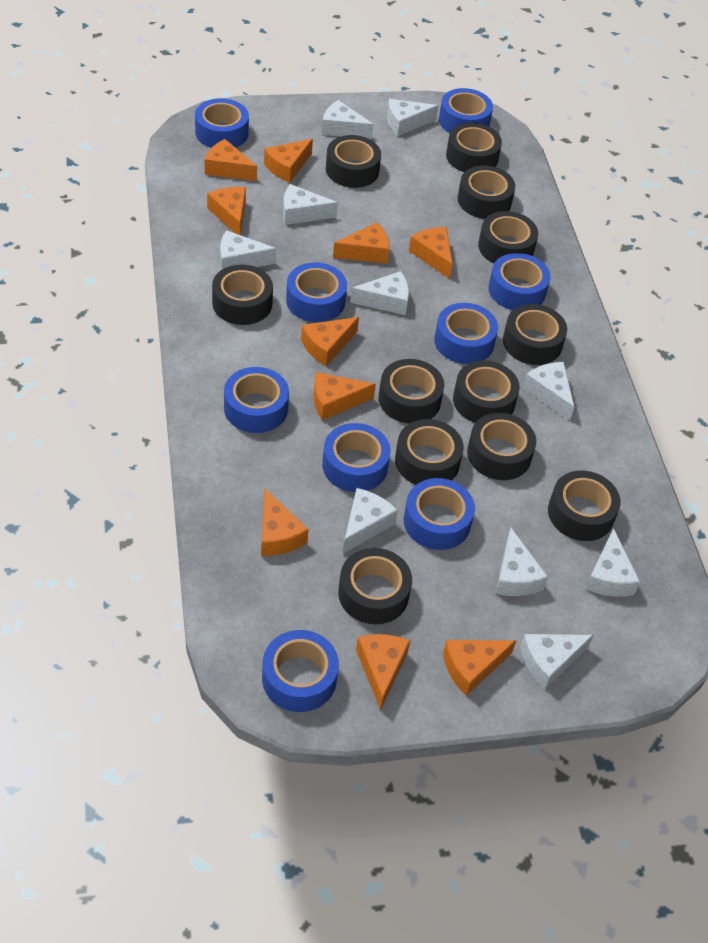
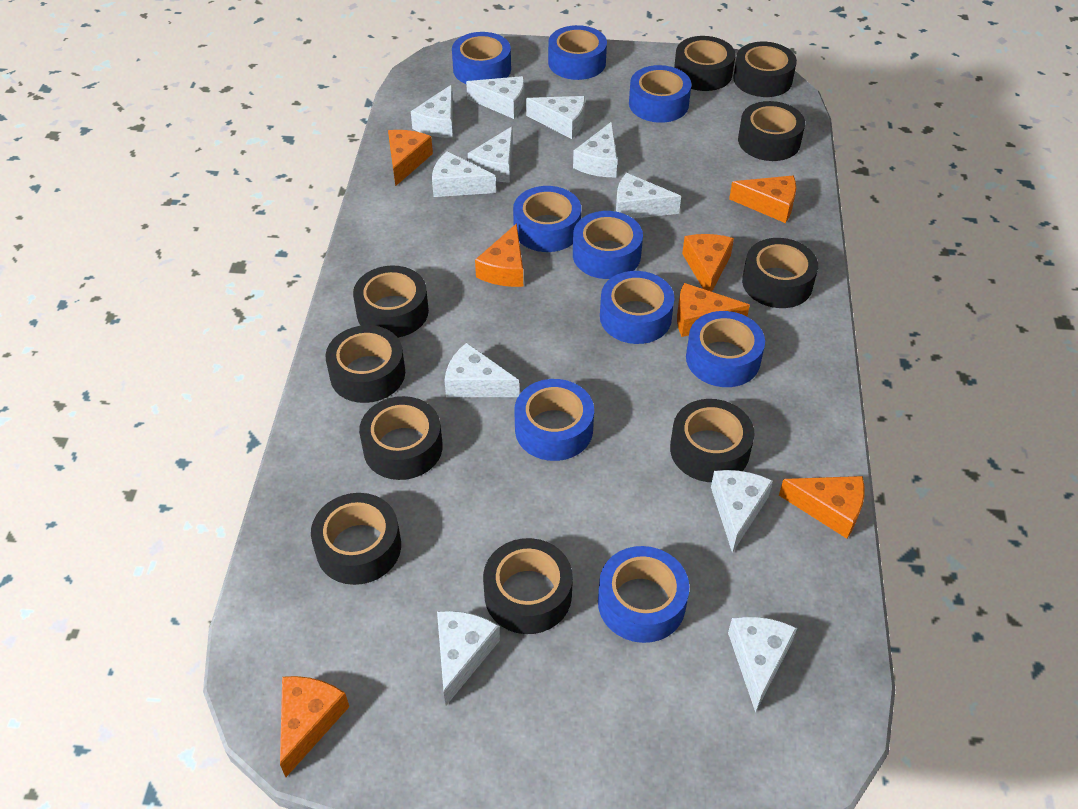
black tape: [212,264,273,325] [326,135,381,188] [338,548,412,624] [379,359,444,424] [395,419,464,485] [446,123,502,172] [453,360,520,423] [458,165,515,219] [467,413,536,480] [478,211,538,263] [503,304,567,365] [548,471,621,541] = 12 -> [311,493,401,585] [326,325,405,403] [353,265,429,338] [359,396,443,480] [483,538,573,634] [670,399,754,482] [674,36,735,91] [733,42,797,97] [738,101,805,161] [742,238,818,308] = 10
orange cheese: [205,139,257,181] [207,187,246,235] [261,489,309,556] [264,139,313,183] [301,317,359,366] [314,372,376,420] [333,222,390,264] [356,634,410,710] [409,227,453,279] [443,640,517,696] = 10 -> [280,676,349,777] [388,130,433,186] [475,223,523,287] [677,283,750,337] [682,234,734,292] [729,176,796,223] [779,476,864,539] = 7
white cheese: [220,230,277,270] [283,184,338,225] [322,100,373,139] [343,488,398,553] [350,271,409,315] [387,99,438,136] [495,528,548,596] [520,634,594,689] [523,362,574,421] [586,528,640,597] = 10 -> [411,85,453,138] [432,151,496,197] [437,611,500,705] [444,343,519,397] [466,76,525,119] [468,126,513,183] [526,96,585,139] [573,122,617,177] [616,173,681,219] [711,470,773,553] [728,616,797,713] = 11

